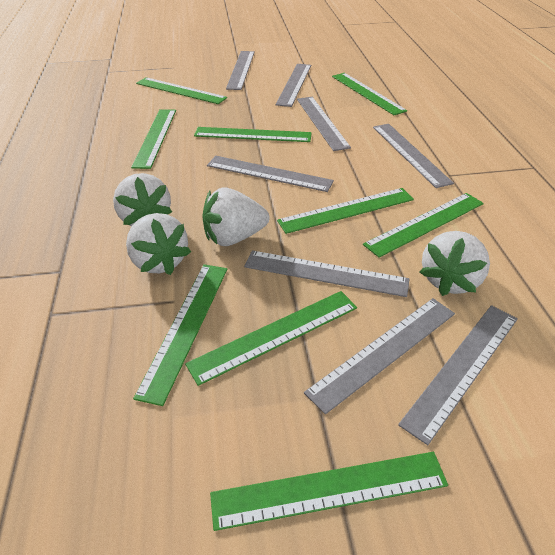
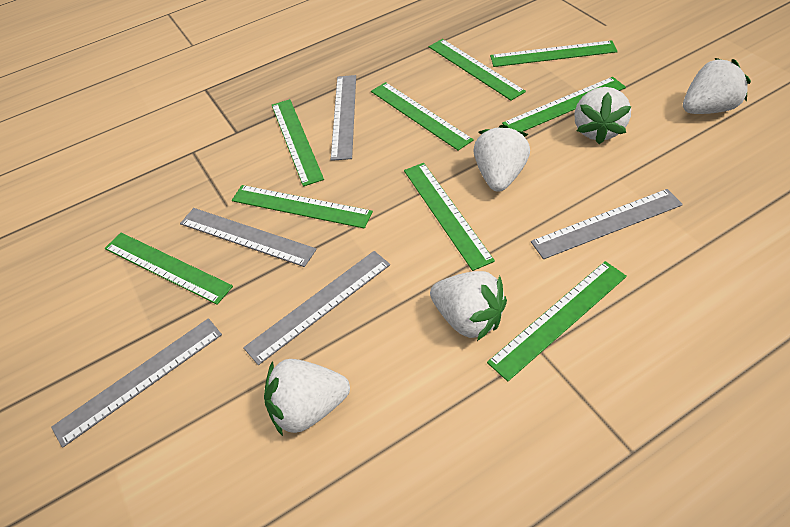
grey ruler: [207,156,334,192] [226,51,255,90] [244,250,410,297] [275,64,311,107] [297,97,351,151] [304,298,455,414] [373,124,454,188] [398,305,518,445] = 8 -> [51,318,222,448] [180,208,317,267] [243,251,390,365] [331,75,356,161] [531,189,683,259] = 5
white strawberry: [113,173,172,227] [126,213,191,275] [202,187,269,246] [420,231,490,296] = 4 -> [264,359,350,436] [430,271,507,341] [474,124,530,192] [574,87,631,144] [683,58,751,114] = 5

